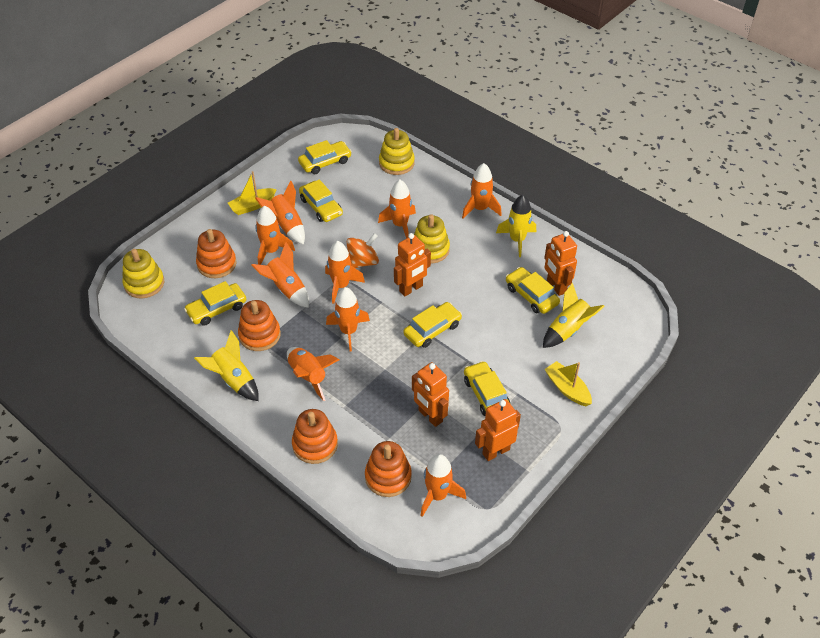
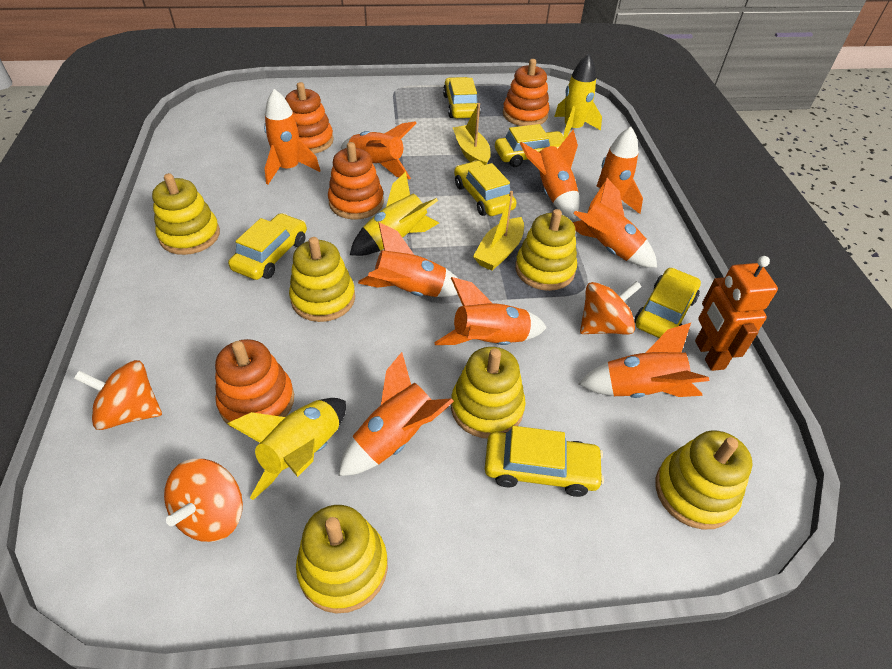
orange robot: [394,233,431,296] [412,362,449,427] [475,399,521,461] [544,231,577,296] = 4 -> [695,256,778,371] = 1
orange spinning top: [347,233,379,268] = 1 -> [74,360,162,430] [164,459,243,542] [580,281,642,335] = 3
yellow stacking toy: [122,249,164,299] [379,128,415,175] [414,214,450,264] = 3 -> [152,173,220,255] [289,237,355,322] [296,505,388,614] [451,347,525,438] [515,209,577,291] [655,430,753,529] = 6

